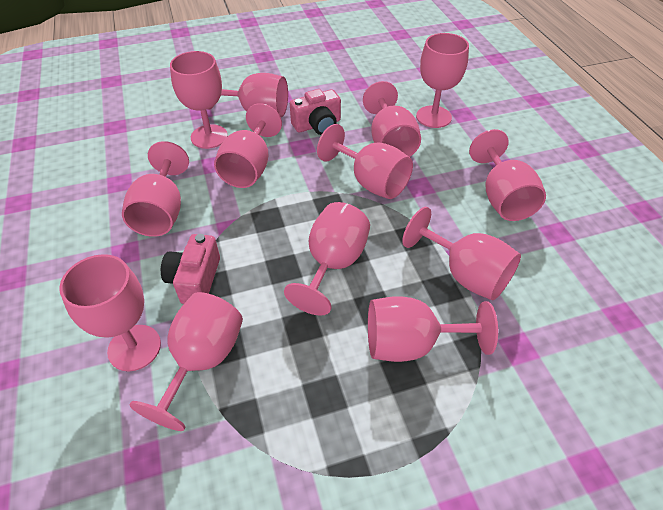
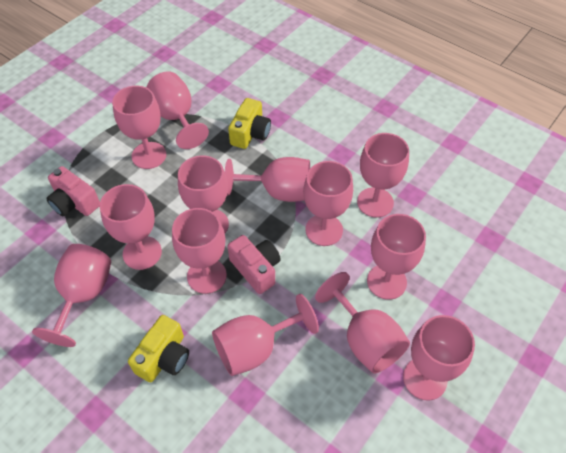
yellow camera: none = 0 -> [128,315,189,382] [228,98,271,149] = 2

